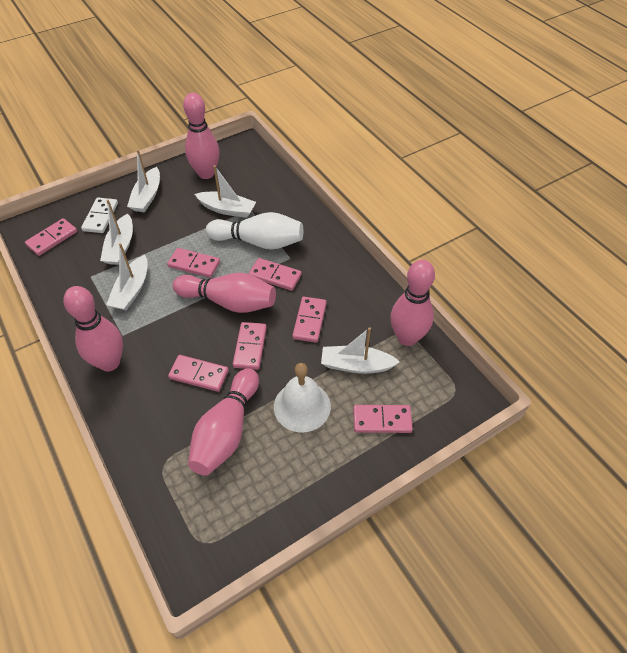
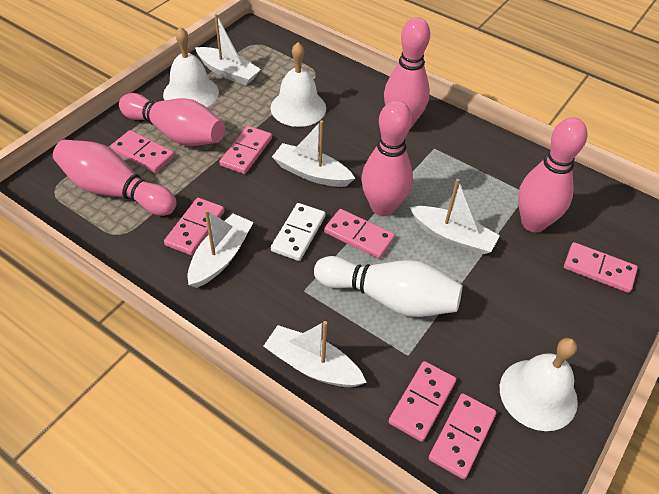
white bell: [274,363,331,432] = 1 -> [163,27,219,107] [271,42,326,127] [500,338,578,431] = 3

